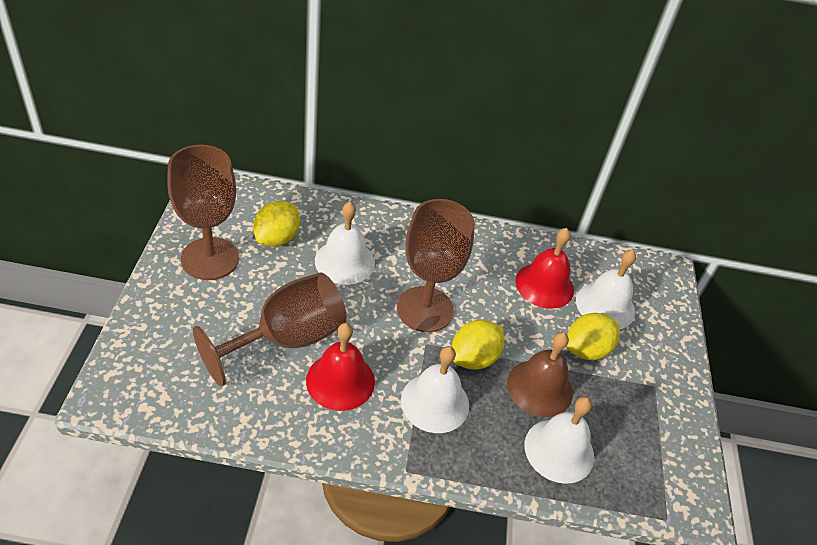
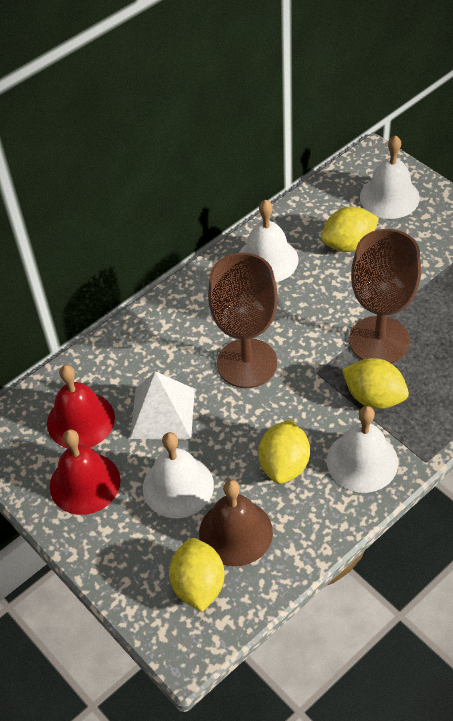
brown goblet: [167,145,239,280] [193,272,347,387] [397,199,475,332] = 3 -> [208,253,278,388] [349,229,421,363] = 2
white pyramid: none = 0 -> [130,371,195,439] = 1
yellow lemon: [253,201,300,247] [452,320,504,370] [567,313,620,360] = 3 -> [169,538,225,612] [258,420,310,484] [321,207,379,252] [342,358,409,409] = 4

